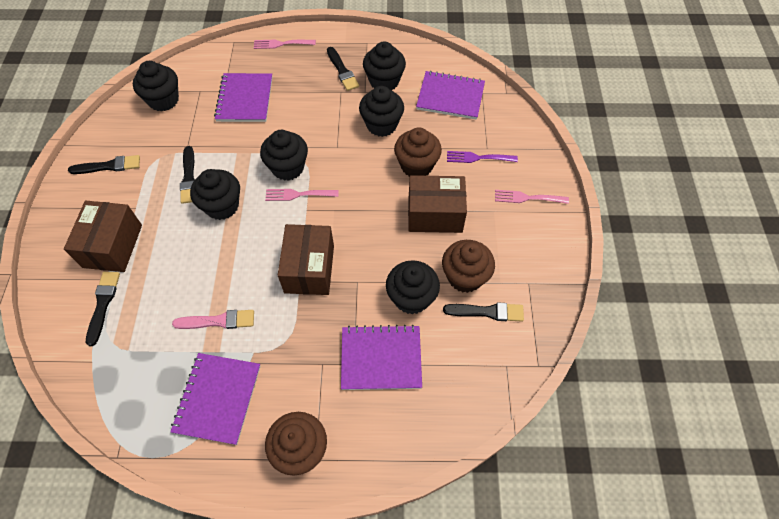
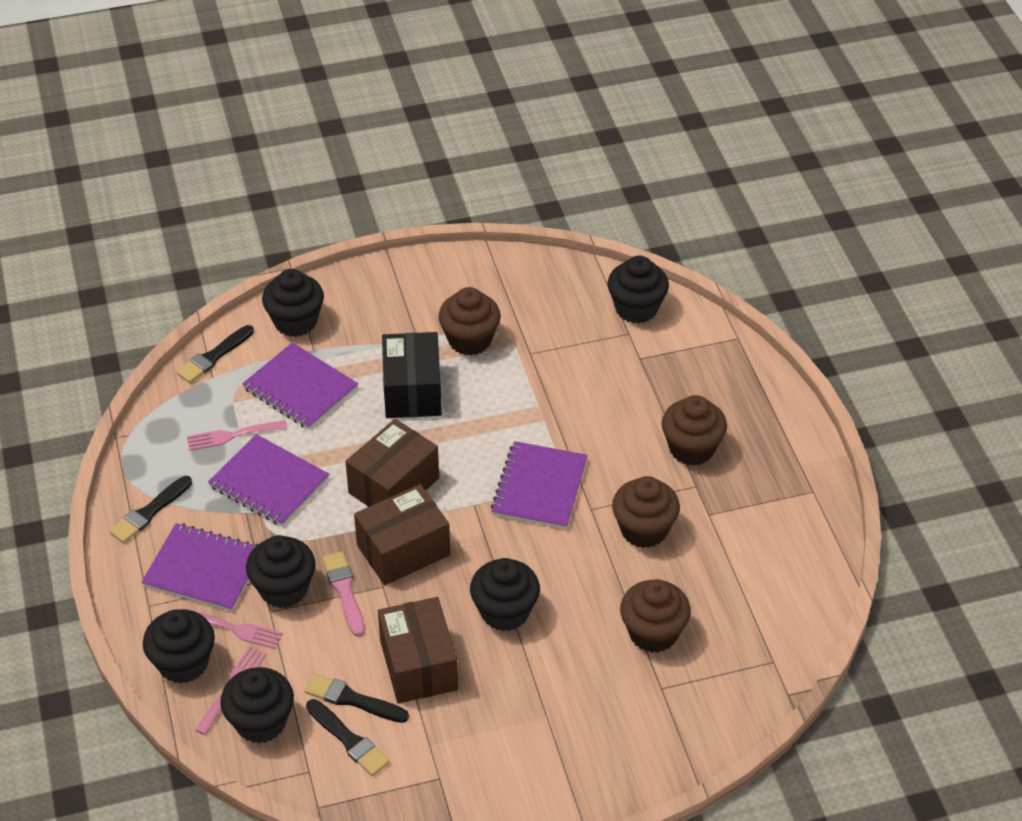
black box: none = 0 -> [382,332,442,418] = 1
black brush: [68,155,140,174] [86,272,120,346] [180,146,195,204] [327,47,359,91] [443,303,524,321] = 5 -> [109,476,192,543] [176,325,254,383] [304,673,409,723] [306,699,390,776] = 4
brown cupcake: [265,412,327,476] [394,127,442,177] [442,240,495,293] = 3 -> [438,287,501,356] [612,476,680,548] [620,579,691,653] [662,395,727,466] = 4
purple fork: [447,151,518,163] = 1 -> none = 0

